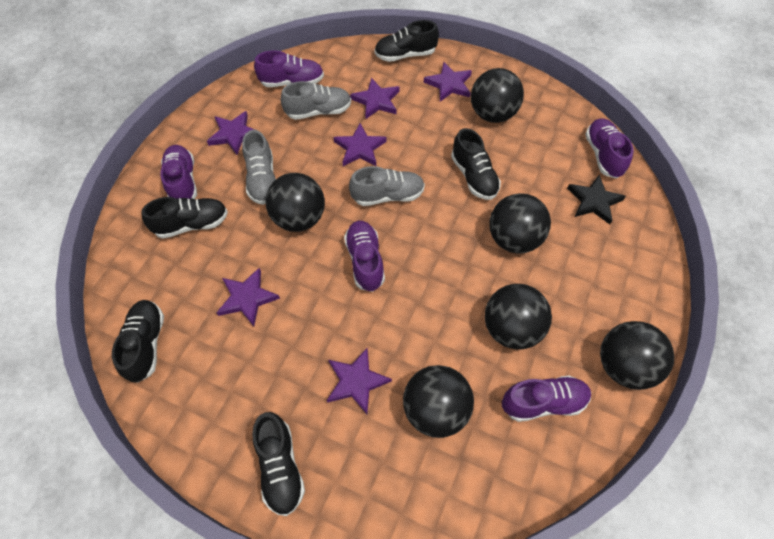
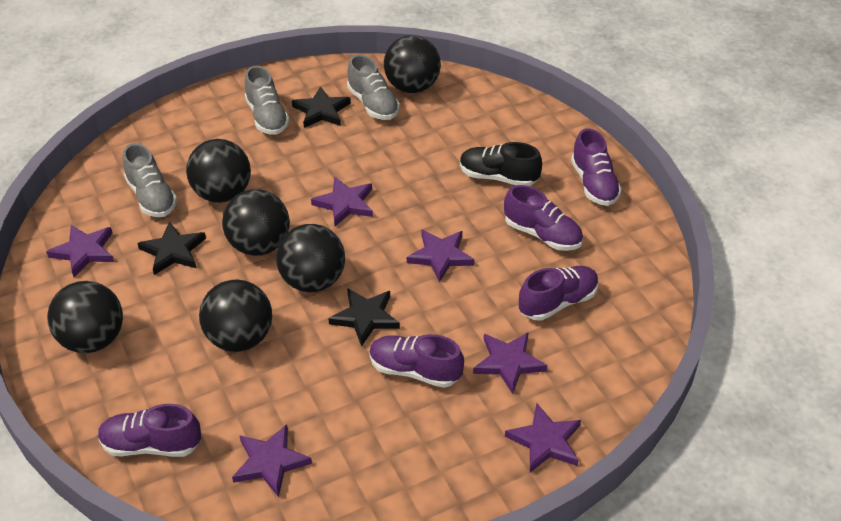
black shoe: [112,300,164,383] [141,197,228,239] [252,412,305,516] [374,20,439,62] [451,128,501,200] = 5 -> [460,142,542,186] = 1
black star: [567,175,626,224] = 1 -> [137,221,206,275] [292,86,351,128] [328,288,400,347] = 3

